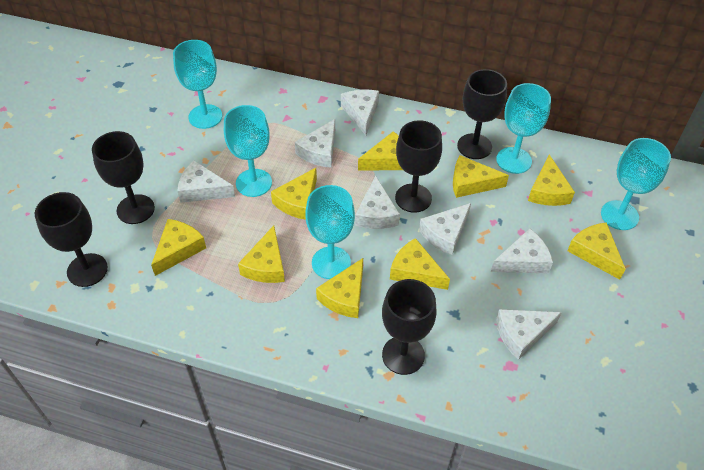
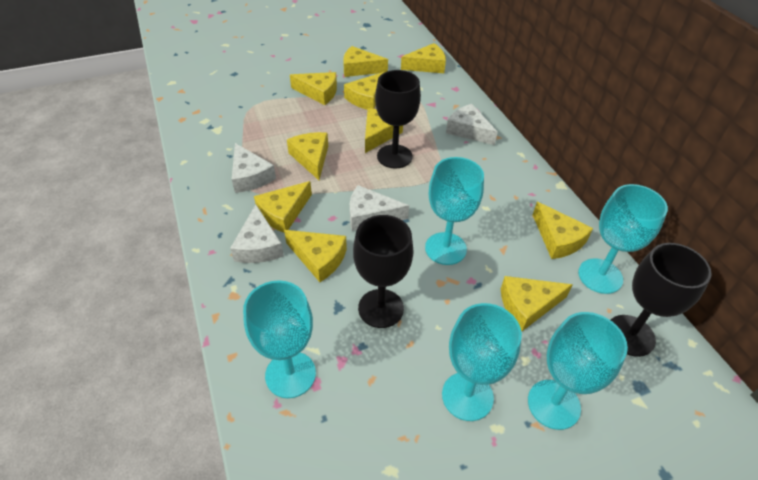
black goblet: [35,192,108,287] [92,131,155,224] [382,279,437,375] [395,120,442,213] [457,69,507,159] = 5 -> [353,215,413,328] [375,70,421,168] [611,243,712,357] = 3
white cheese: [178,161,235,203] [295,119,335,168] [341,89,379,135] [355,175,400,229] [419,203,471,255] [491,228,553,273] [496,309,562,360] = 7 -> [230,205,284,263] [232,143,276,193] [350,185,409,231] [446,104,498,145] = 4
yellow cheese: [151,219,206,276] [238,225,285,283] [271,168,317,220] [316,258,363,318] [358,131,403,170] [390,238,450,290] [453,155,509,198] [528,154,575,206] [568,222,626,280] = 9 -> [254,181,312,233] [284,230,347,282] [287,132,328,180] [290,72,337,105] [343,46,388,77] [344,72,385,110] [365,108,403,153] [401,43,446,73] [501,276,573,331] [533,202,593,259] = 10

